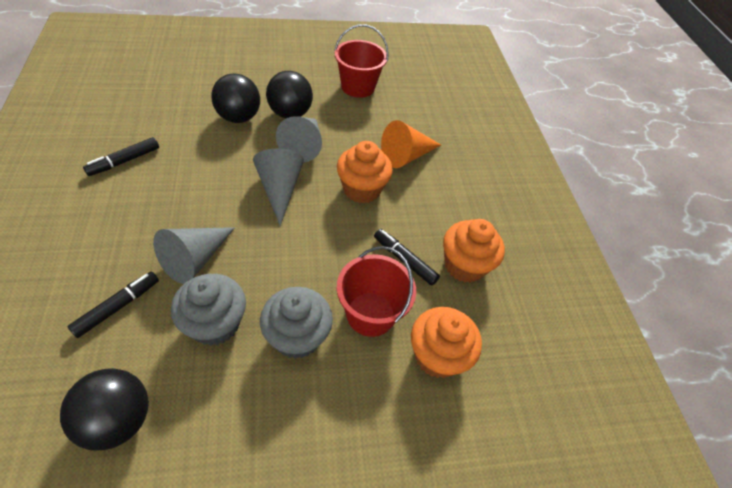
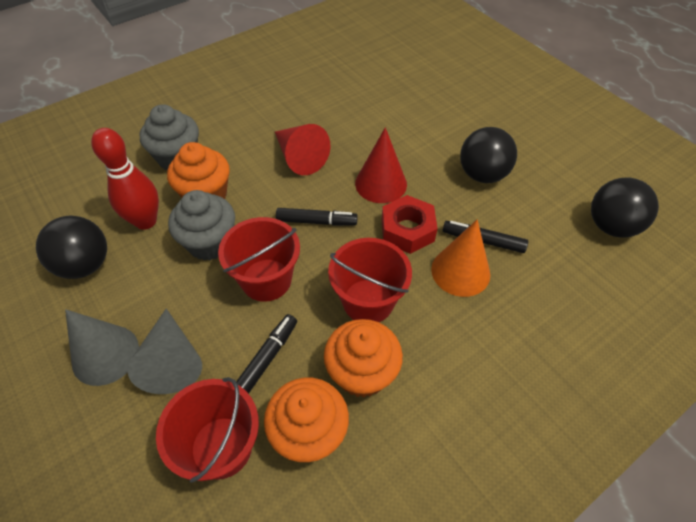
grey cone: [153,227,235,284] [253,148,304,226] [276,116,322,162] = 3 -> [65,309,139,386] [127,308,202,394] = 2
red bowling pin: none = 0 -> [91,128,159,230] = 1
red bucket: [334,24,389,98] [337,246,416,337] = 2 -> [156,377,259,483] [218,217,300,302] [328,238,412,322] = 3
red cone: none = 0 -> [275,124,330,175] [355,127,407,203] = 2
red nut: none = 0 -> [382,195,438,254] = 1

